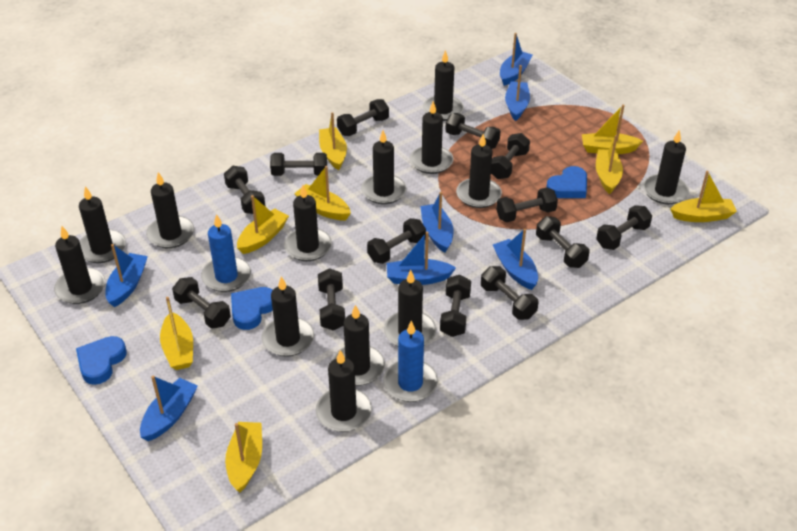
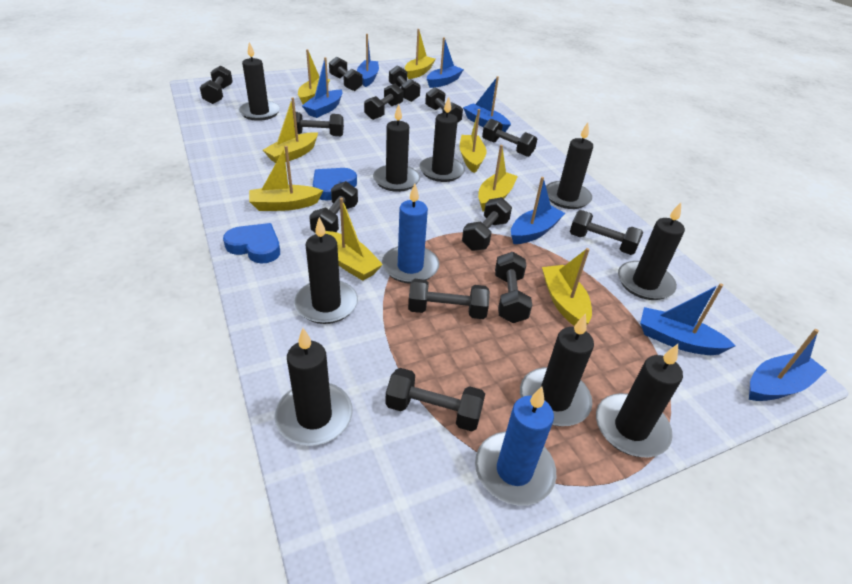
black candle: [54,226,105,304] [79,186,126,263] [146,172,194,248] [262,276,314,357] [284,185,332,261] [316,350,372,432] [331,305,385,386] [361,130,406,204] [384,270,436,346] [410,101,454,174] [423,50,464,121] [456,134,502,208] [643,130,689,204] = 13 -> [238,42,280,121] [274,328,353,446] [294,217,358,324] [373,104,420,192] [419,97,465,182] [520,314,594,426] [546,122,593,209] [596,344,683,458] [618,202,685,300] = 9
blue heart: [76,336,127,385] [231,287,273,330] [547,166,587,198] = 3 -> [223,223,280,263] [313,168,357,201] = 2

